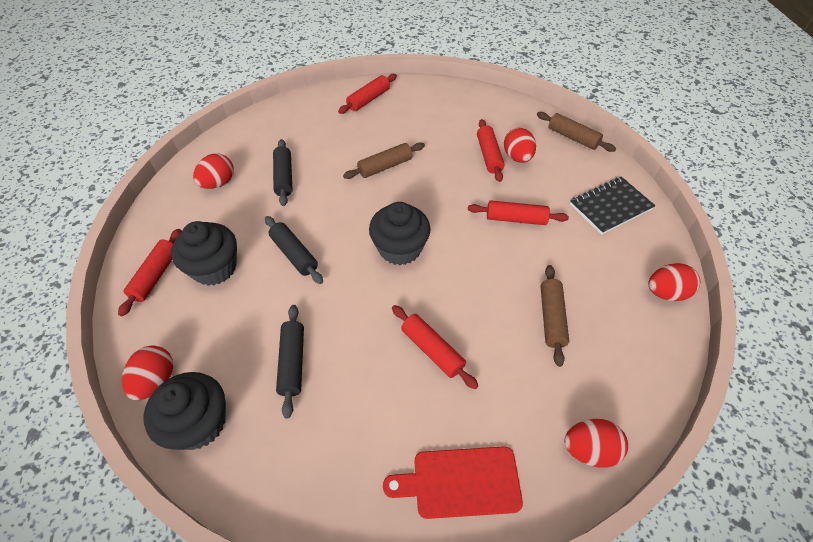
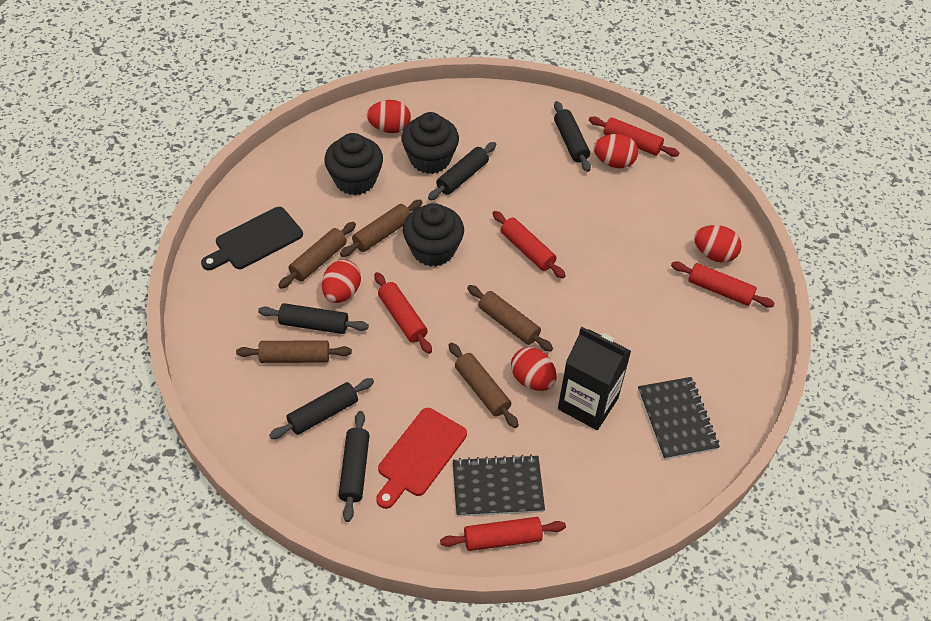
black carton: none = 0 -> [558,327,631,430] = 1
black cutting board: none = 0 -> [201,207,303,270] = 1
black notebook: [570,176,655,235] = 1 -> [453,454,545,517] [638,377,720,460] = 2
black rolling pin: [265,216,323,284] [273,139,292,206] [276,305,304,419] = 3 -> [258,303,369,334] [269,378,374,439] [338,411,370,522] [428,142,496,200] [554,101,591,172] = 5
brown rolling pin: [343,142,425,179] [537,112,616,152] [540,265,569,367] = 3 -> [236,340,352,363] [278,222,356,289] [340,200,423,257] [449,343,519,428] [467,285,553,352] = 5

